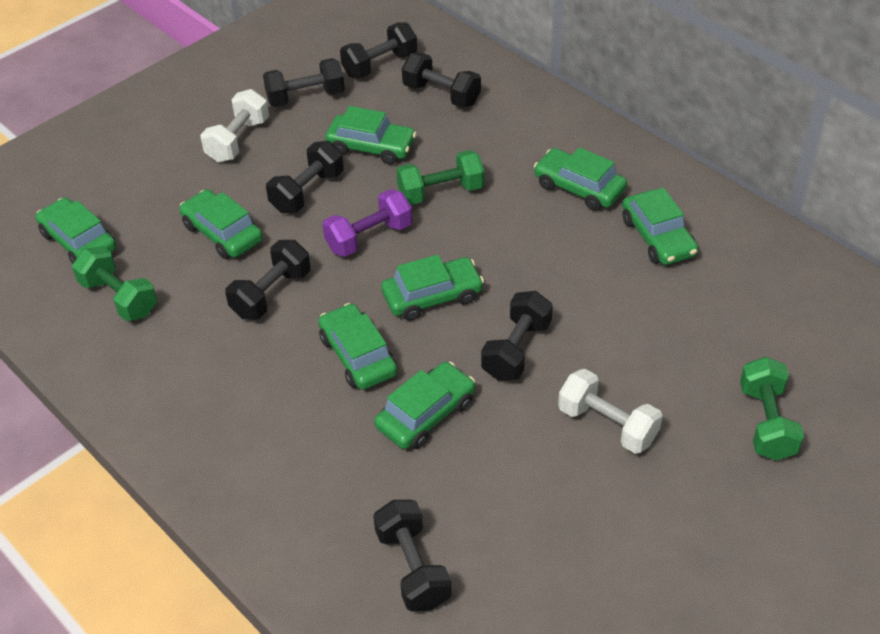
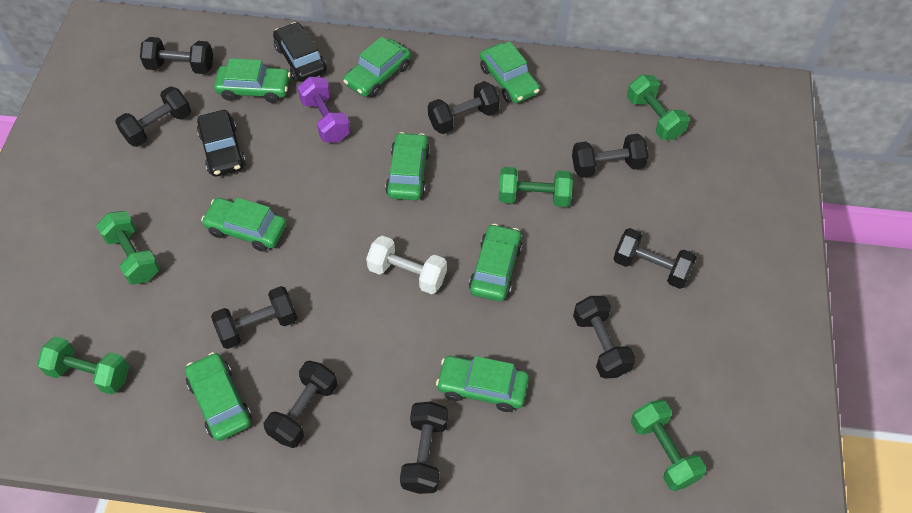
black car: none = 0 -> [197,110,246,177] [273,22,327,82] = 2
black dumbbell: [225,240,311,320] [263,58,345,107] [266,141,344,213] [340,22,417,78] [373,500,452,612] [402,53,481,108] [481,291,553,381] = 7 -> [115,86,191,147] [140,37,213,74] [211,286,297,349] [264,361,337,448] [400,401,448,494] [428,81,500,134] [572,133,649,178] [573,296,636,379] [613,228,697,289] = 9
green dumbbell: [72,246,157,321] [396,150,484,205] [740,357,804,461] = 3 -> [37,337,129,395] [96,211,160,285] [499,167,573,207] [627,75,690,140] [631,400,706,491] = 5
white dumbbell: [200,89,269,162] [558,369,662,454] = 2 -> [366,236,447,294] = 1

